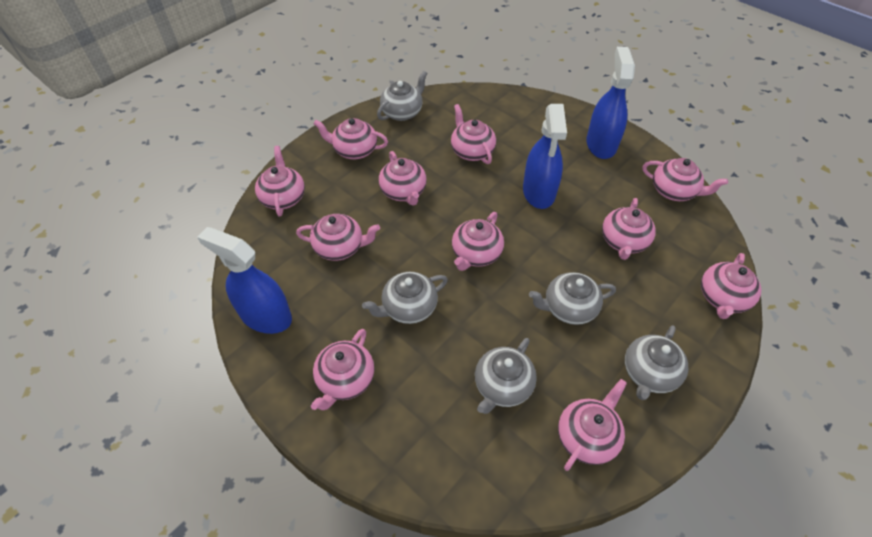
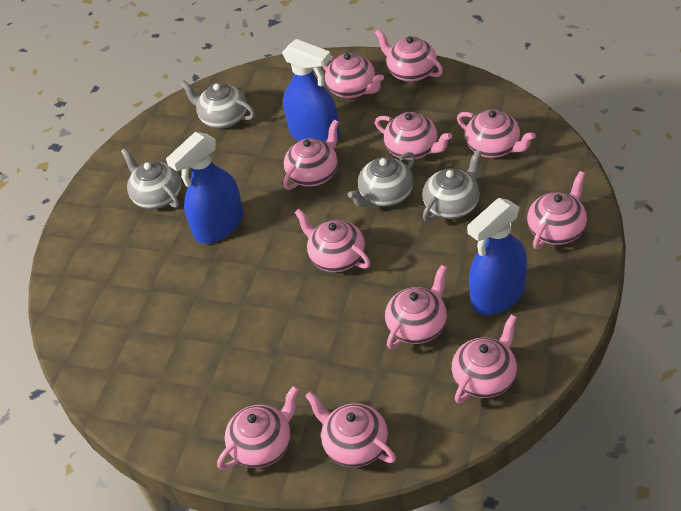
grey teapot: [362,272,448,324] [377,71,427,121] [475,338,537,414] [529,272,616,325] [625,326,688,400] = 5 -> [121,148,181,209] [180,80,255,129] [348,152,415,207] [422,150,482,222] = 4

